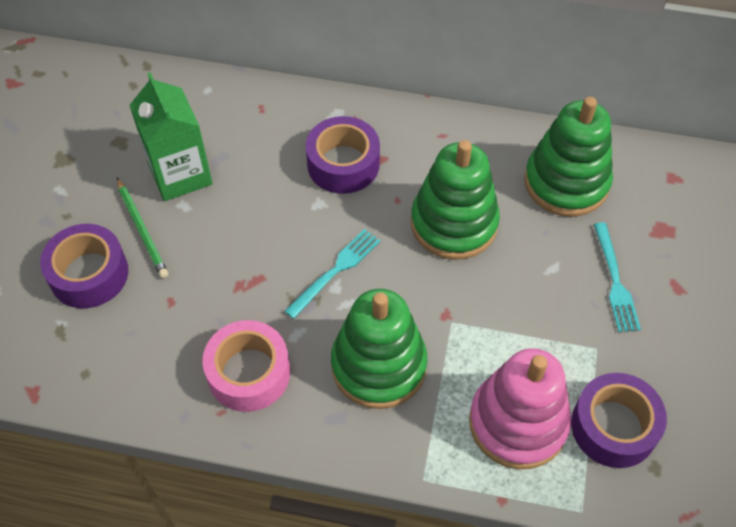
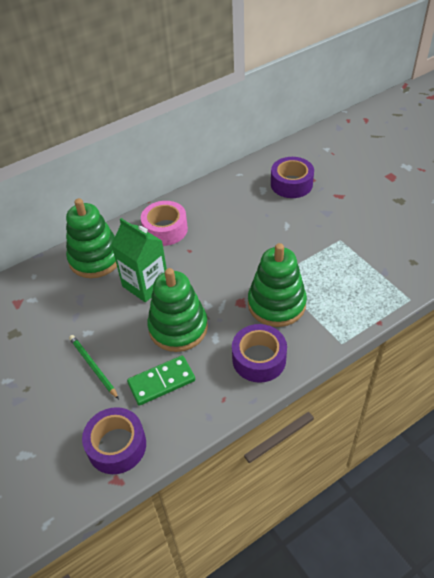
green domino: none = 0 -> [127,355,195,406] = 1
pink stacking toy: [469,348,571,469] = 1 -> none = 0
turquoise fork: [285,229,381,319] [594,222,641,332] = 2 -> none = 0

